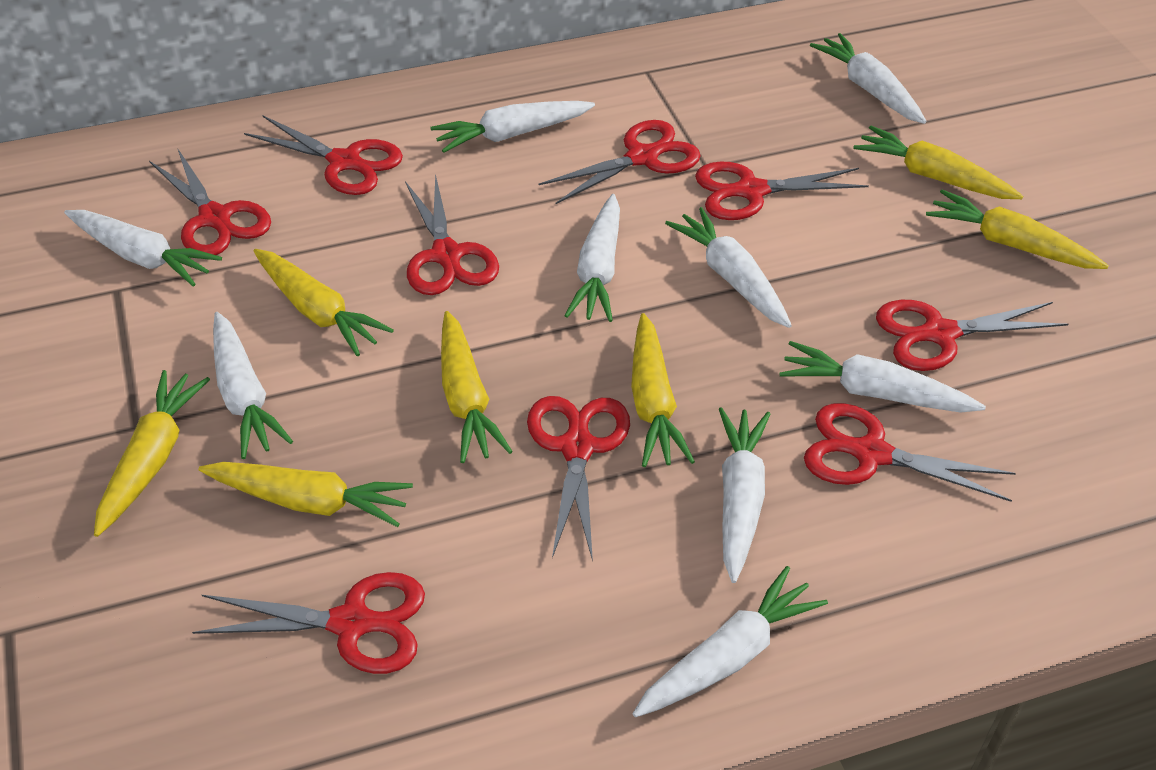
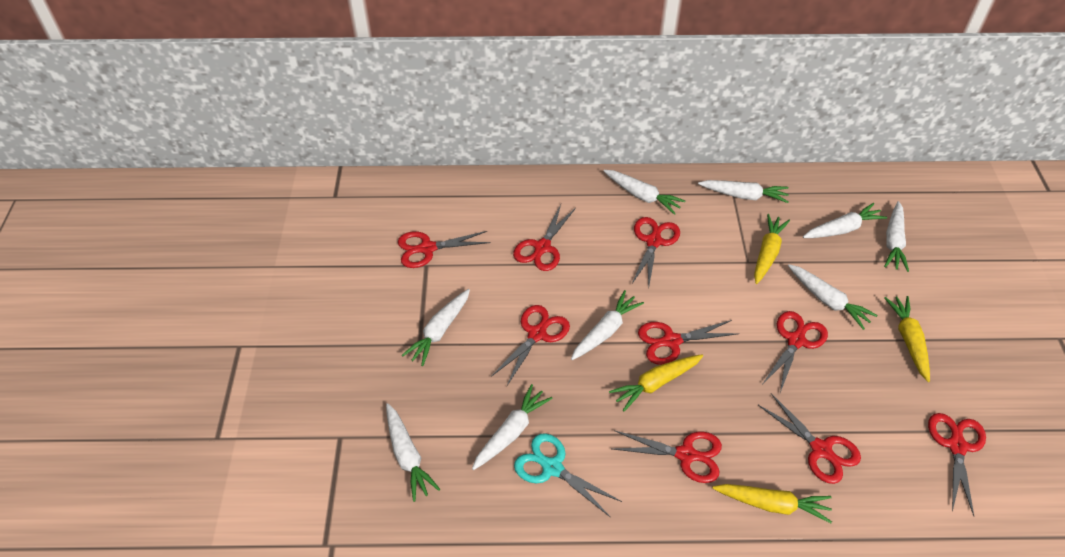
turquoise scissors: none = 0 -> [514,433,622,517] = 1
yellow carrot: [94,370,210,537] [199,462,413,527] [253,249,394,356] [441,311,513,463] [631,313,695,467] [853,125,1023,199] [926,189,1109,269] = 7 -> [609,354,703,411] [713,484,832,523] [754,214,790,284] [884,296,930,382] = 4

